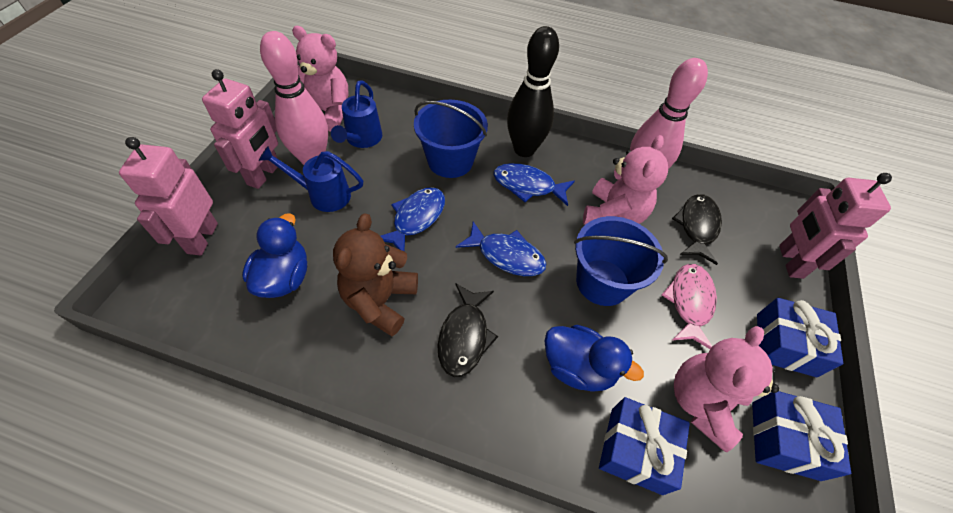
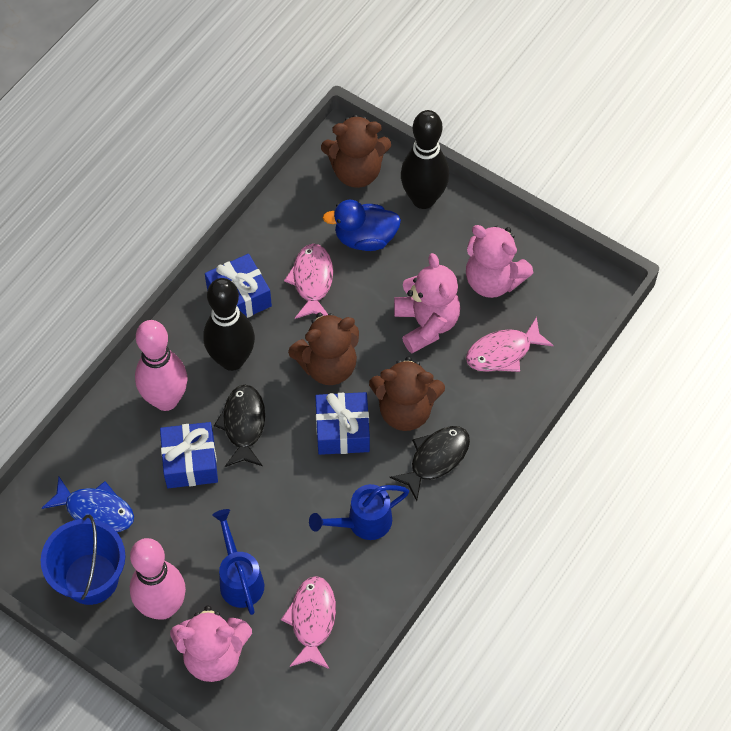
black bowling pin: [507,26,559,157] = 1 -> [203,278,255,371] [401,110,449,209] = 2
blue bucket: [414,100,488,178] [574,216,668,306] = 2 -> [41,515,126,605] = 1
blue duck: [242,213,307,298] [544,325,644,392] = 2 -> [323,199,401,251] = 1
blue fish: [380,187,445,251] [456,221,546,276] [494,163,575,206] = 3 -> [42,477,134,532] = 1
brown teddy bear: [333,213,418,336] = 1 -> [288,313,359,385] [321,114,391,188] [369,356,445,431] = 3
pink fish: [662,264,717,349] = 1 -> [281,576,336,669] [284,244,333,319] [466,317,554,372] = 3
pink robot: [119,137,218,255] [202,69,278,189] [779,173,892,279] = 3 -> none = 0

